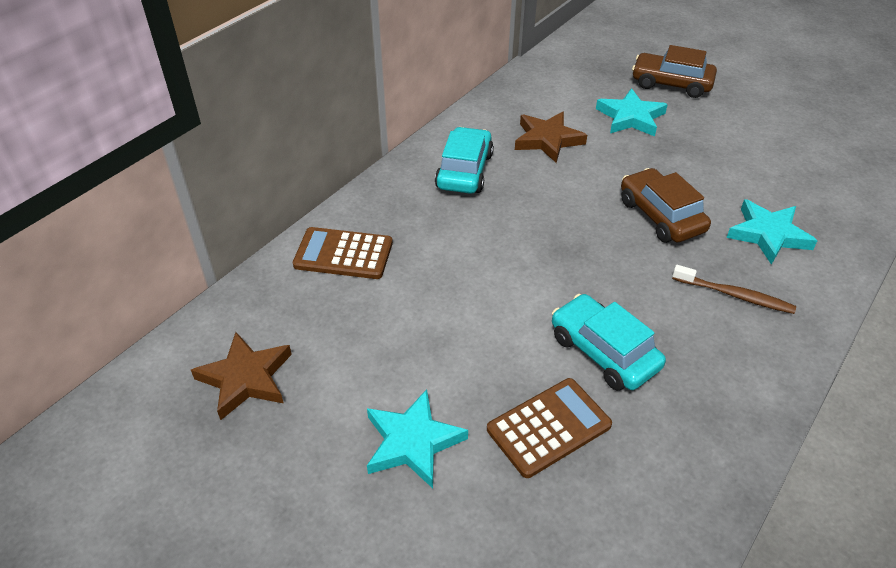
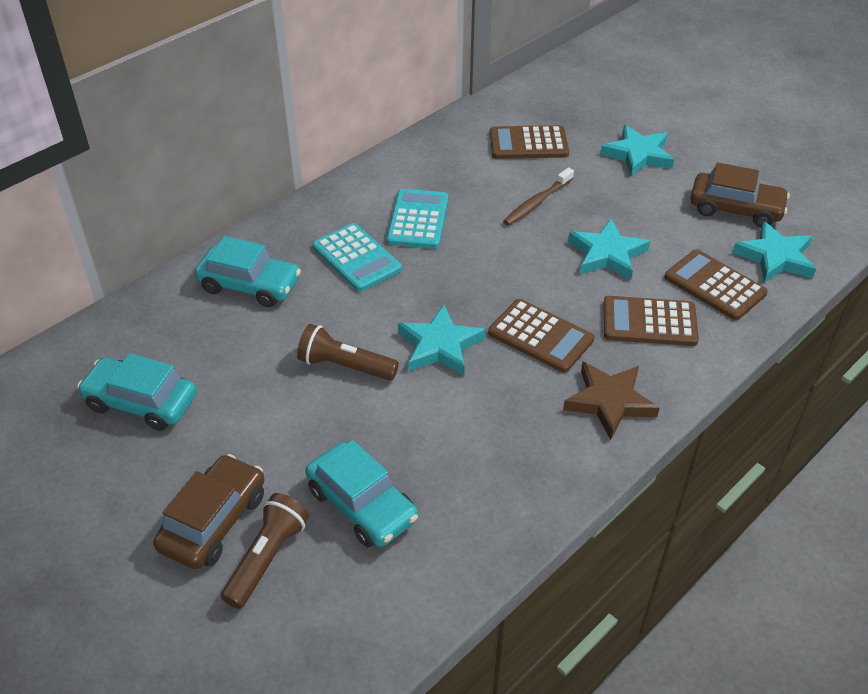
brown calculator: [293,227,393,279] [487,378,612,478] = 2 -> [488,299,594,373] [490,125,569,159] [603,296,699,346] [665,249,768,320] = 4
brown flashlight: none = 0 -> [221,493,309,609] [297,324,399,381] = 2
brown star: [191,332,292,420] [515,112,587,163] = 2 -> [563,361,659,440] = 1
turquoise calculator: none = 0 -> [312,223,402,292] [386,189,448,249] = 2
turquoise car: [435,127,494,194] [552,294,666,391] = 2 -> [77,353,197,431] [195,236,301,307] [305,440,418,547] = 3
turquoise star: [367,389,468,488] [596,88,668,137] [726,199,818,265] = 3 -> [398,305,485,375] [568,219,650,280] [600,125,674,177] [732,221,816,283] = 4

